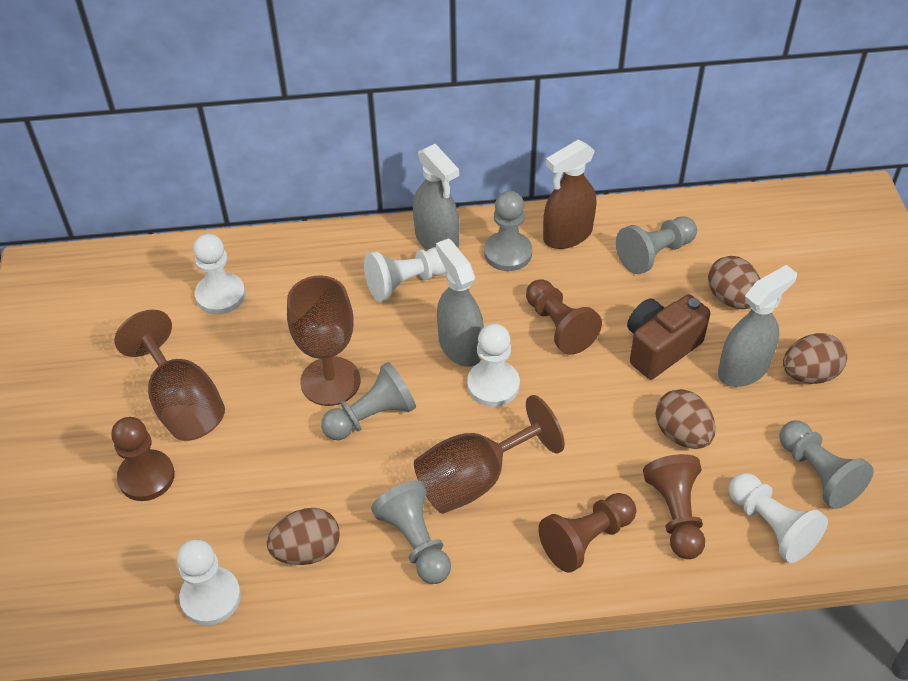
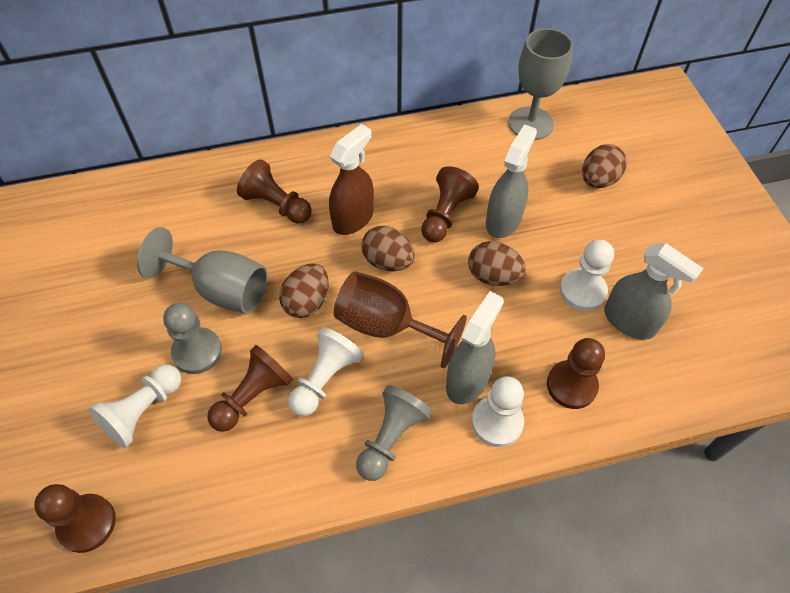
brown camera: [627,294,710,379] = 1 -> none = 0
brown goblet: [114,309,225,441] [287,276,360,406] [414,395,565,514] = 3 -> [334,271,467,369] = 1
brown pawn: [111,417,175,501] [526,279,602,355] [538,493,636,573] [643,454,705,559] = 4 -> [34,484,116,553] [207,345,293,432] [237,159,312,223] [421,166,479,242] [547,338,605,409] = 5
grey goblet: none = 0 -> [137,227,268,314] [509,28,573,140] = 2
grey pawn: [321,362,416,440] [371,480,451,584] [484,191,532,271] [616,216,697,274] [779,421,874,509] = 5 -> [163,303,222,374] [356,385,432,481] = 2
white pawn: [177,539,241,625] [193,233,245,315] [364,247,446,302] [467,324,520,407] [728,473,828,563] = 5 -> [88,364,181,448] [288,327,364,416] [472,376,524,447] [560,240,614,311] = 4

